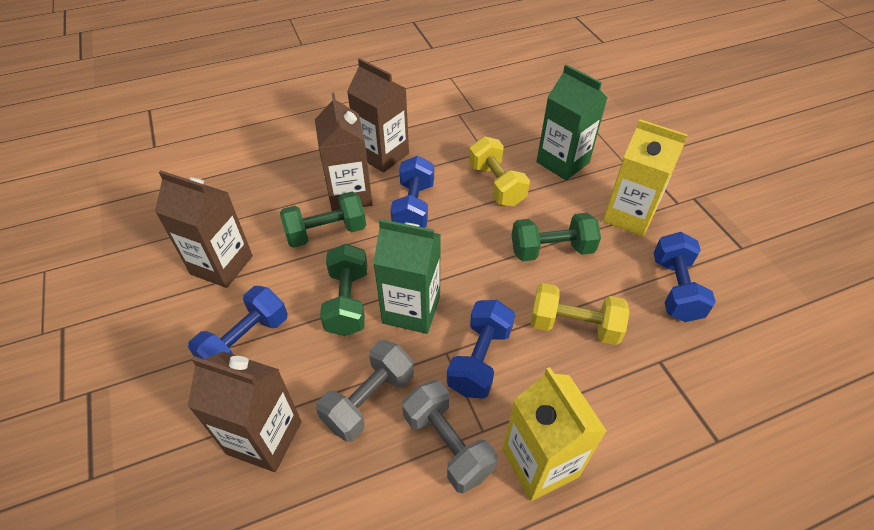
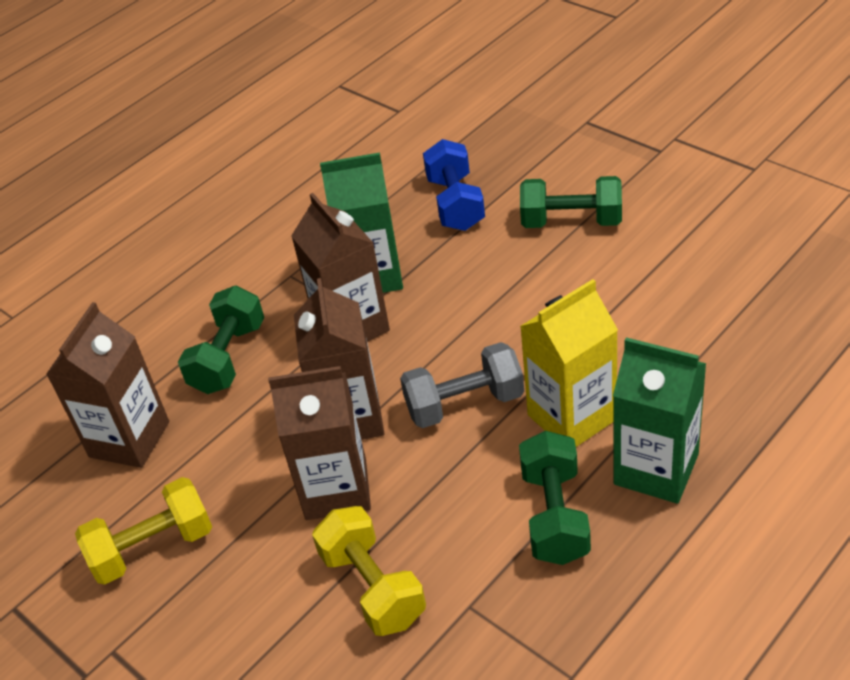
blue dumbbell: [188,286,288,359] [391,156,434,228] [447,300,515,399] [653,232,716,322] = 4 -> [423,139,485,231] = 1
grey dumbbell: [316,340,414,442] [402,380,497,493] = 2 -> [400,342,524,428] = 1
yellow carton: [503,367,607,501] [603,119,688,237] = 2 -> [520,279,618,447] = 1

